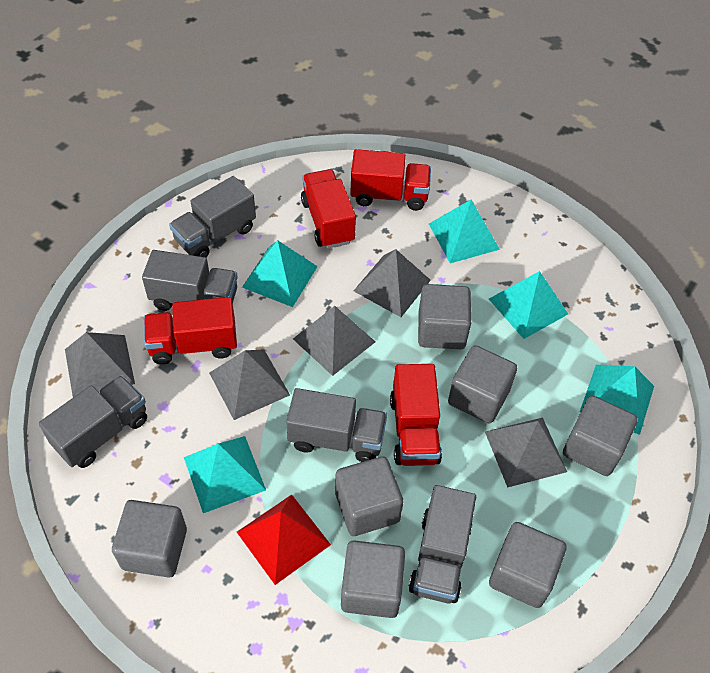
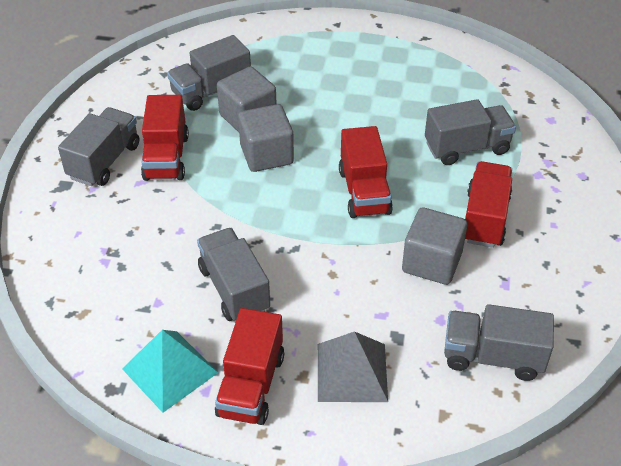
grey cube: [112,500,187,578] [335,456,403,536] [341,540,405,618] [418,284,471,349] [448,345,517,424] [489,522,567,608] [563,396,638,476] = 7 -> [217,67,277,132] [238,104,294,172] [402,207,467,285] = 3
grey pyramid: [65,332,135,397] [209,350,290,420] [293,306,376,376] [354,249,431,317] [485,418,567,488] = 5 -> [318,331,388,402] = 1
red pyramid: [237,495,331,585] = 1 -> none = 0
turquoise pyramid: [184,436,266,513] [242,240,318,307] [429,200,500,263] [489,271,568,339] [580,365,654,435] = 5 -> [122,330,218,413] = 1

